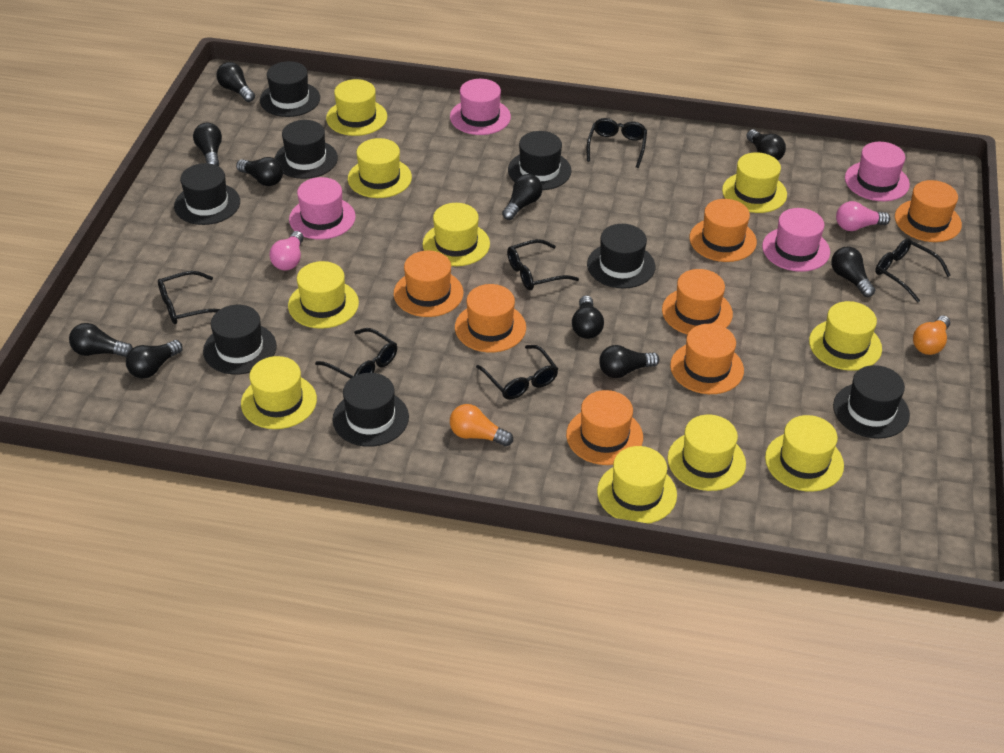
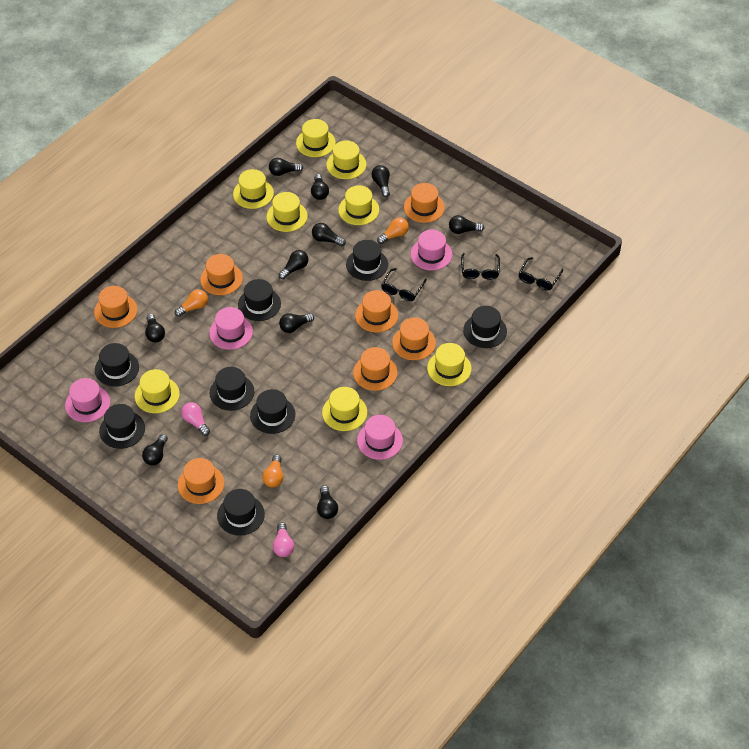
black glasses: [158,271,220,324] [315,328,397,379] [476,345,558,400] [507,239,579,290] [587,118,647,168] [875,238,951,303] = 6 -> [381,268,427,301] [461,253,500,280] [518,257,563,290] = 3
orange light bulb: [450,404,513,446] [913,316,950,355] = 2 -> [175,289,208,317] [262,455,283,487] [377,218,409,244] = 3
yellow hat: [241,356,317,429] [288,261,359,329] [326,79,387,136] [348,138,412,198] [423,203,490,266] [597,446,677,524] [668,415,746,491] [722,152,787,213] [765,415,844,492] [809,301,882,371] = 10 -> [135,369,180,413] [233,169,274,209] [266,192,308,232] [296,119,336,157] [322,387,367,431] [326,140,366,179] [338,185,379,225] [427,343,472,386] = 8

